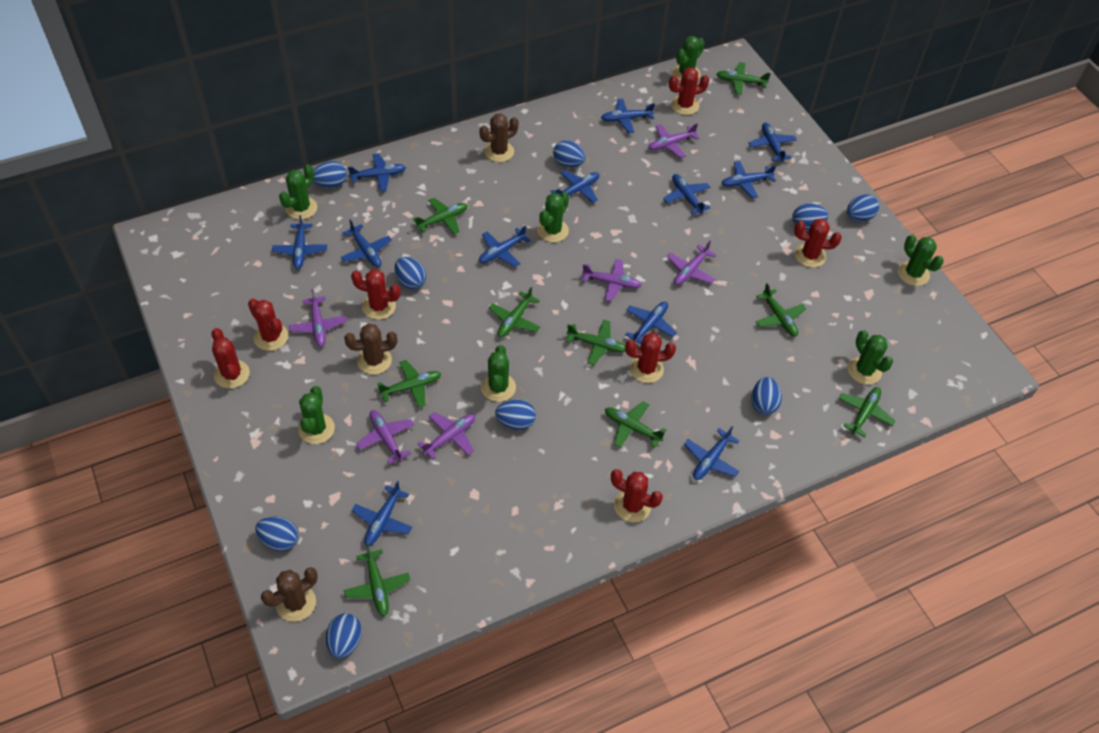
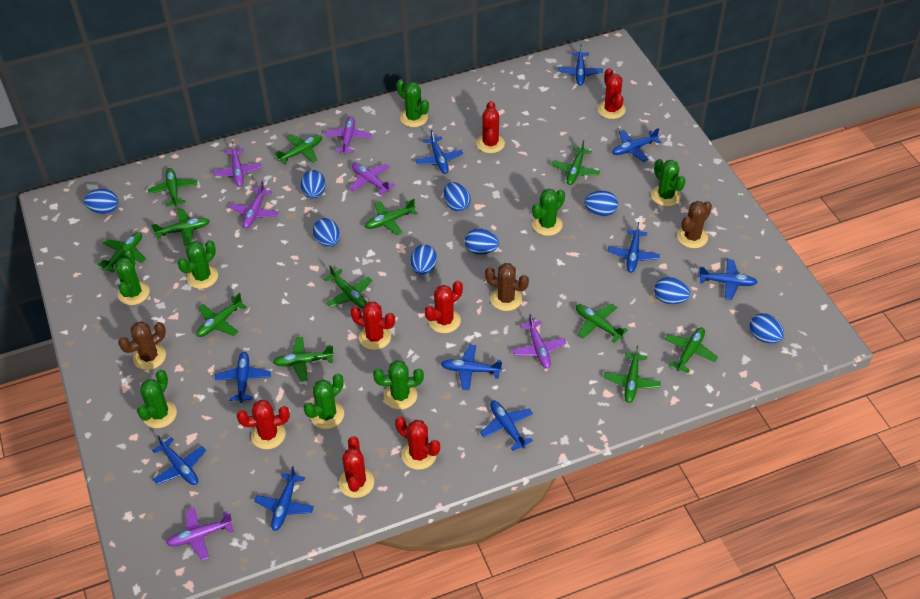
blue plane: [272,215,327,269] [341,219,392,267] [348,153,406,191] [352,481,412,546] [479,225,531,267] [550,170,600,203] [601,99,655,133] [625,302,677,344] [663,174,710,215] [684,426,739,480] [721,161,776,198] [748,123,797,162] = 12 -> [152,435,206,485] [215,352,271,403] [254,466,314,531] [415,130,463,174] [441,345,502,390] [480,401,533,451] [558,44,603,86] [607,222,660,273] [612,128,661,162] [698,259,757,300] = 10
green cactus: [279,164,317,220] [298,386,335,444] [481,345,516,402] [537,192,569,242] [673,36,705,82] [848,330,893,385] [898,235,944,286] = 7 -> [115,249,150,305] [137,369,177,428] [177,240,218,289] [303,373,344,429] [373,360,424,410] [397,79,429,127] [532,189,565,236] [651,159,686,207] = 8
green plane: [344,544,410,616] [377,360,441,408] [413,198,468,234] [489,287,540,338] [566,320,625,365] [605,401,666,447] [716,62,771,95] [756,283,806,336] [838,387,895,437] = 9 -> [97,232,146,272] [148,168,197,207] [151,209,210,246] [196,293,247,337] [273,337,334,382] [274,134,322,164] [324,265,372,308] [365,199,418,235] [551,140,600,185] [576,304,628,343] [604,346,661,403] [665,328,718,373] = 12

